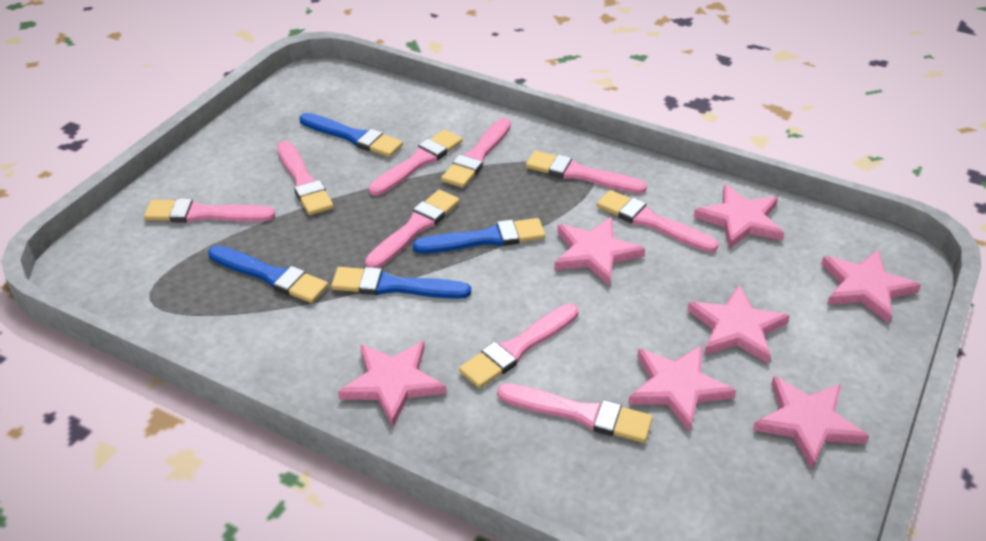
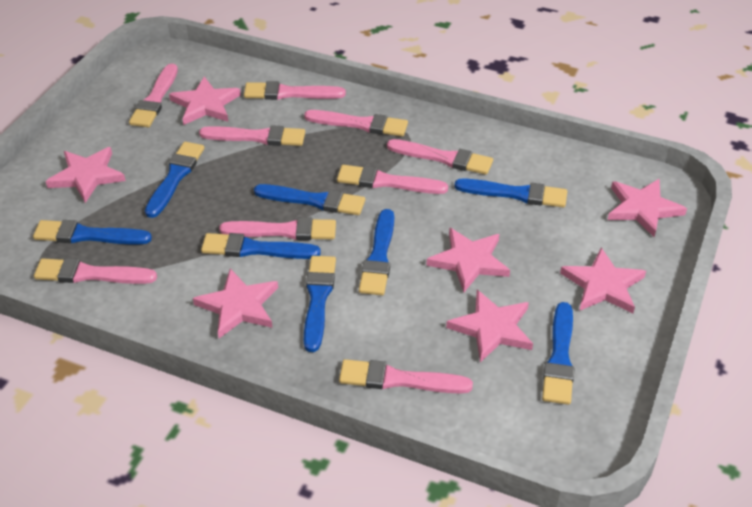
blue brush: [208,245,328,303] [299,113,403,157] [331,267,471,299] [413,218,545,254] = 4 -> [33,220,152,245] [145,142,204,218] [201,233,321,259] [254,184,365,215] [304,256,336,352] [359,209,394,295] [454,179,567,208] [542,302,575,405] = 8

